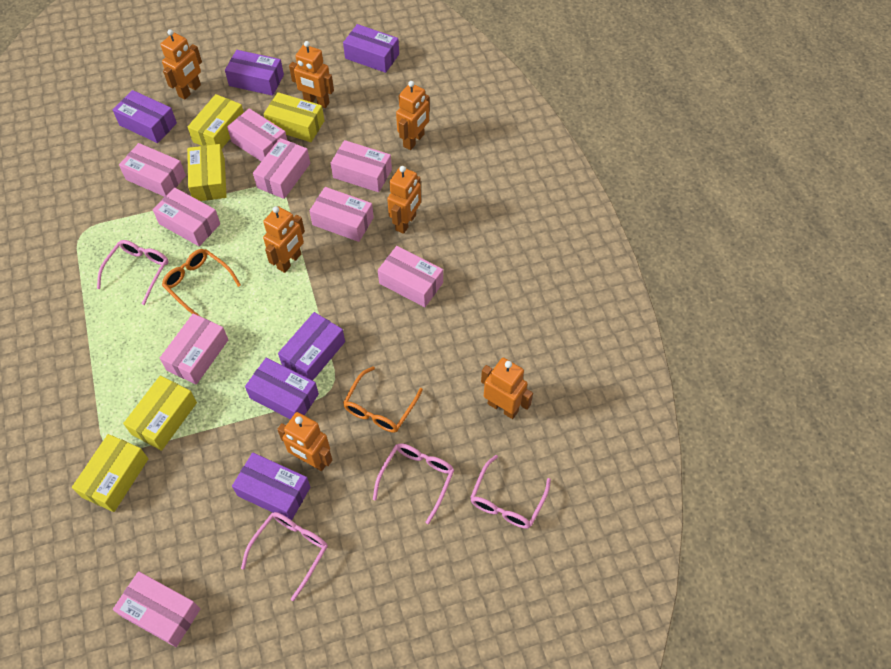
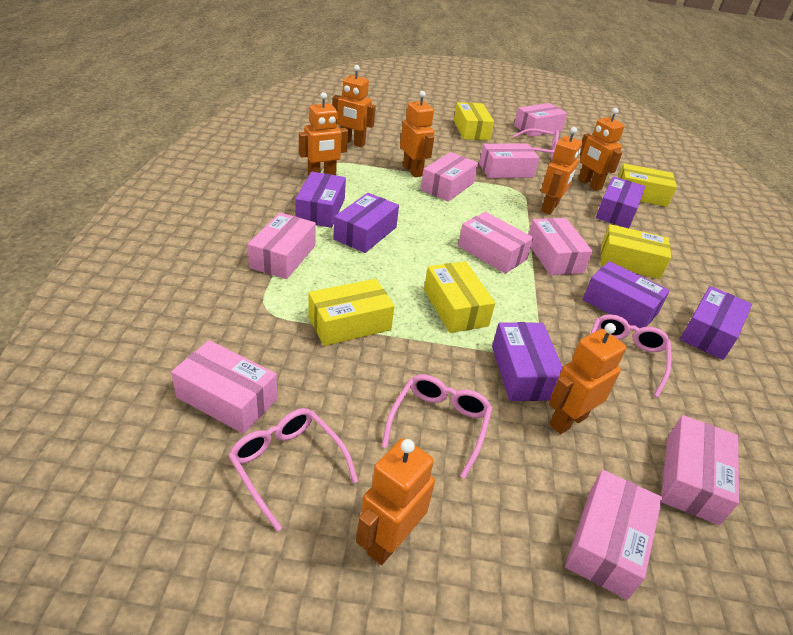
orange glasses: [162,249,241,317] [343,366,423,433] = 2 -> none = 0

